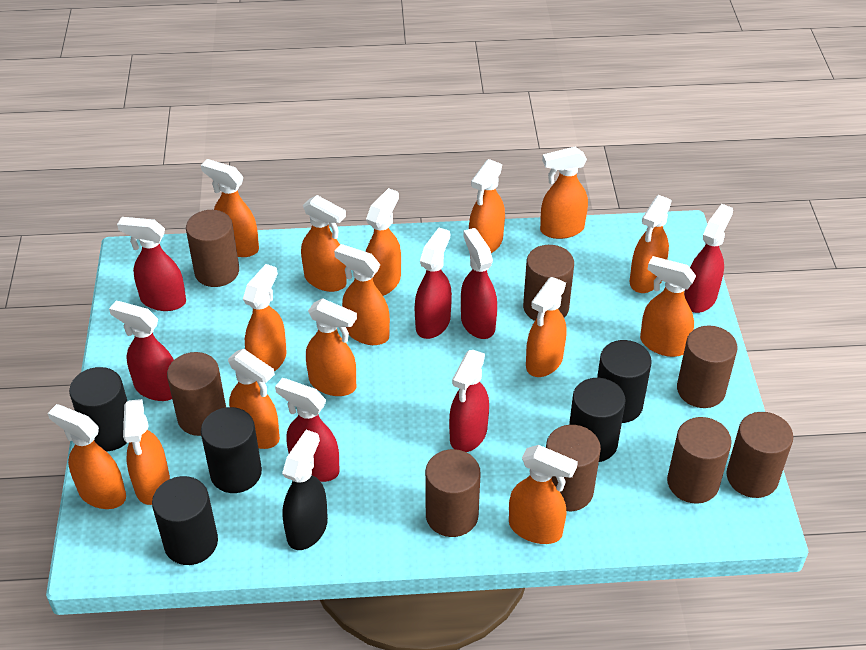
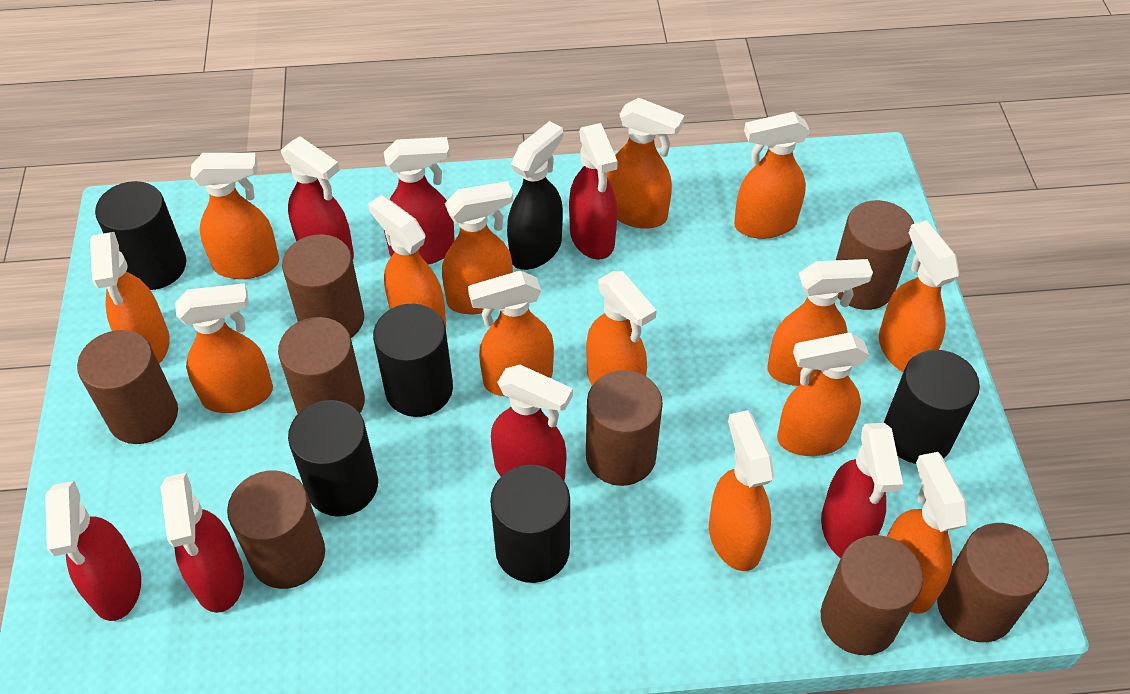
orange spray bottle: [48,404,126,509] [123,399,170,505] [201,159,259,257] [228,349,280,449] [243,264,287,372] [301,195,347,292] [306,298,357,396] [334,244,390,345] [366,188,401,296] [469,159,505,253] [509,445,578,544] [526,277,567,377] [540,147,588,239] [630,195,672,293] [640,256,696,357] = 15 -> [90,232,170,363] [175,283,273,413] [190,153,279,279] [368,195,446,327] [442,181,513,315] [468,271,554,396] [586,271,657,385] [607,98,685,229] [709,410,774,571] [734,112,810,239] [767,259,873,386] [777,333,869,456] [879,220,959,372] [887,452,968,614] = 14

